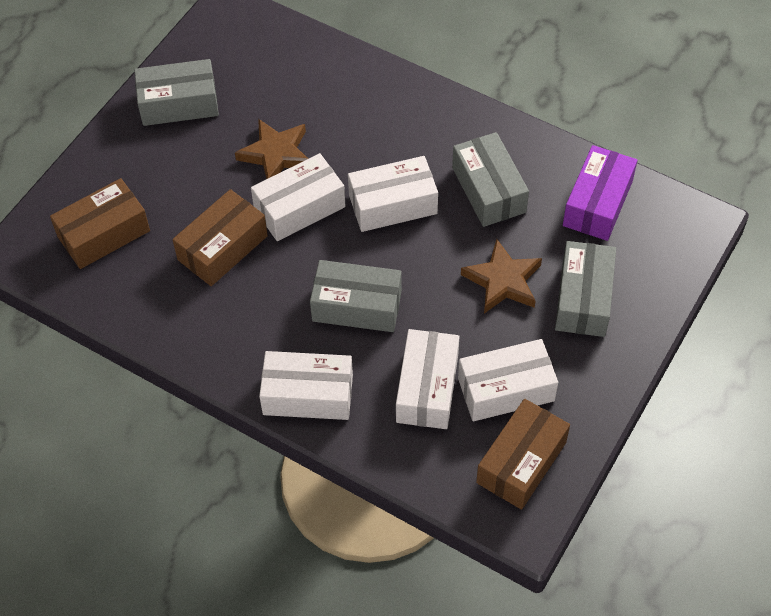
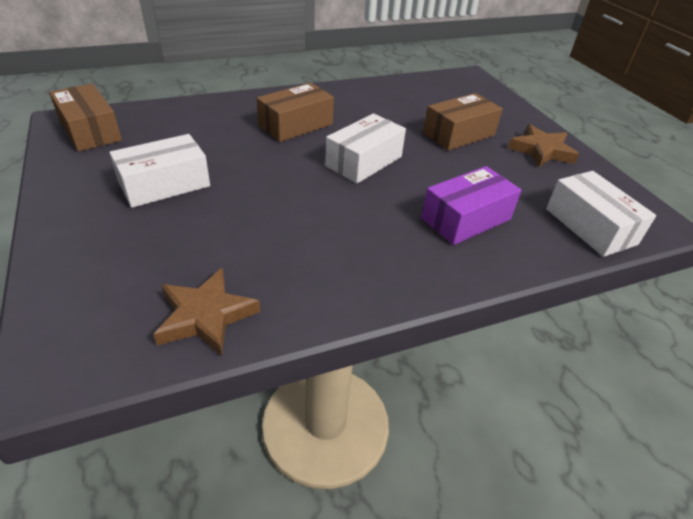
grey box: [134,59,219,126] [310,260,402,332] [452,132,529,227] [555,241,616,337] = 4 -> none = 0
white box: [251,153,346,241] [259,351,353,420] [348,156,438,232] [396,329,459,429] [458,339,558,421] = 5 -> [109,134,210,208] [325,113,406,183] [546,171,656,257] = 3

